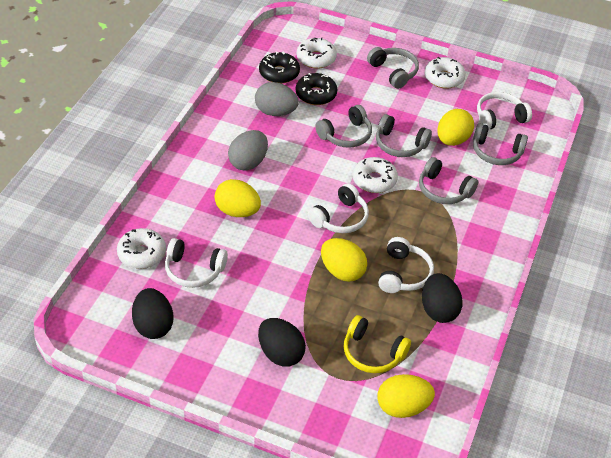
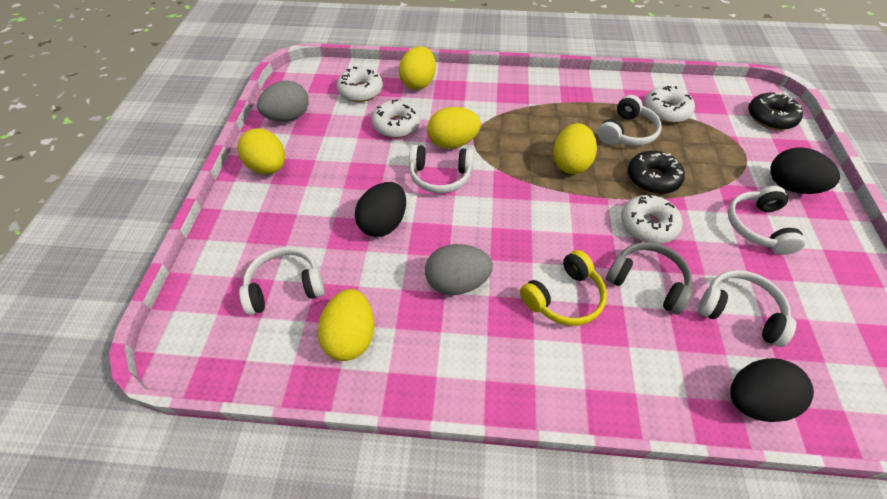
grey headphones: [315,105,372,148] [367,47,419,89] [376,114,432,157] [419,157,478,204] [473,123,528,165] = 5 -> [606,242,693,315] = 1
white headphones: [165,238,228,288] [308,183,369,233] [378,237,434,293] [477,92,532,130] = 4 -> [239,247,325,315] [409,145,474,193] [598,95,662,146] [698,270,796,347] [728,186,806,255] = 5
yellow egg: [215,179,261,217] [321,238,367,282] [378,374,435,418] [437,109,474,146] = 4 -> [237,128,285,174] [318,289,374,361] [399,46,436,90] [427,107,481,149] [553,123,597,174] = 5

